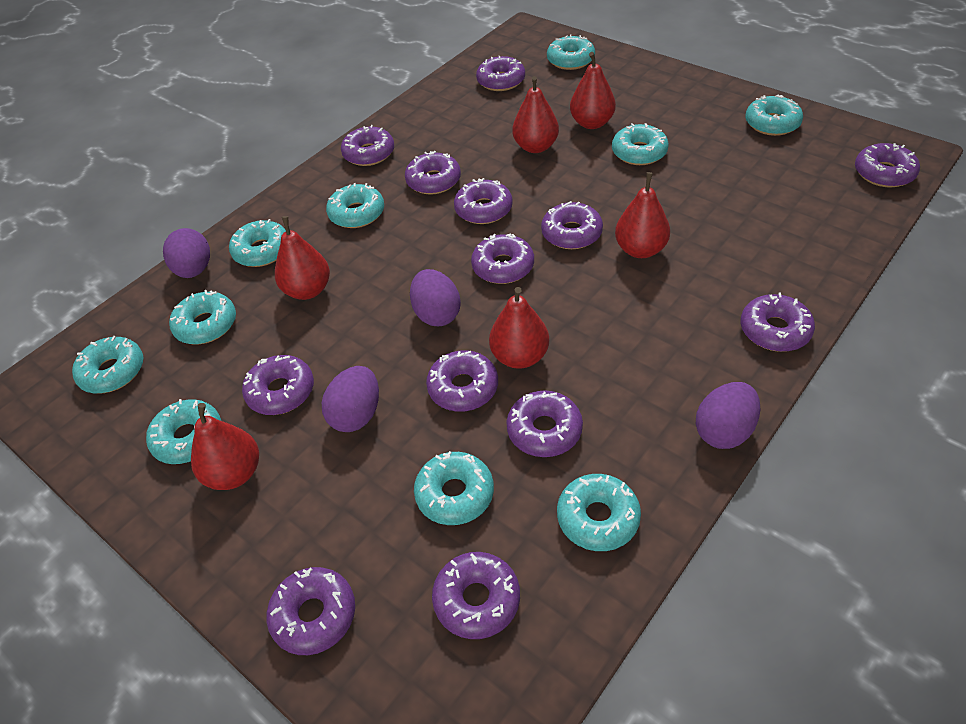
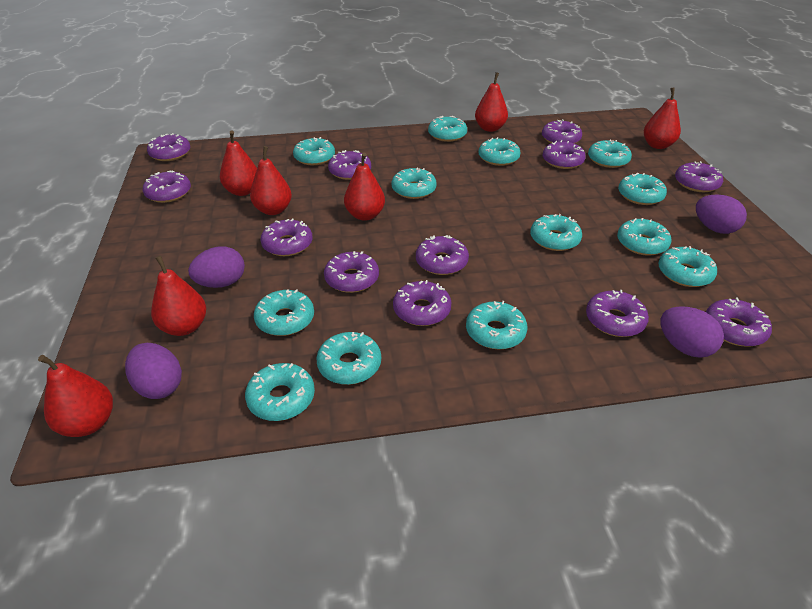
purple donut: [242,355,314,415] [266,567,355,655] [341,125,394,166] [405,151,461,195] [426,350,498,412] [432,552,520,639] [454,178,513,224] [471,233,534,284] [476,56,525,91] [506,391,583,457] [541,201,603,249] [740,293,815,352] [855,143,920,187] = 13 -> [143,170,191,203] [147,133,190,161] [260,218,312,256] [324,251,379,293] [328,150,371,180] [393,280,451,326] [416,235,469,275] [542,119,582,144] [542,140,586,169] [586,290,649,337] [675,161,723,192] [706,298,772,346] = 12
red pear: [191,403,259,490] [275,216,330,300] [489,287,549,369] [512,76,559,153] [570,52,616,129] [615,172,670,258] = 6 -> [38,355,113,437] [151,256,206,336] [220,131,257,196] [250,146,292,215] [344,153,385,221] [475,72,508,132] [644,87,681,149] = 7
turquoise donut: [72,336,143,393] [146,399,221,464] [169,290,236,344] [229,219,286,267] [326,183,384,228] [414,451,494,525] [547,35,595,70] [557,474,641,551] [612,123,669,165] [745,94,803,136] = 10 -> [245,363,315,421] [254,289,314,336] [293,137,335,165] [316,332,381,385] [391,168,437,199] [428,116,467,142] [466,301,527,349] [478,137,521,166] [530,214,582,251] [588,140,632,168] [617,218,671,256] [618,173,667,205] [658,246,717,287] = 13

